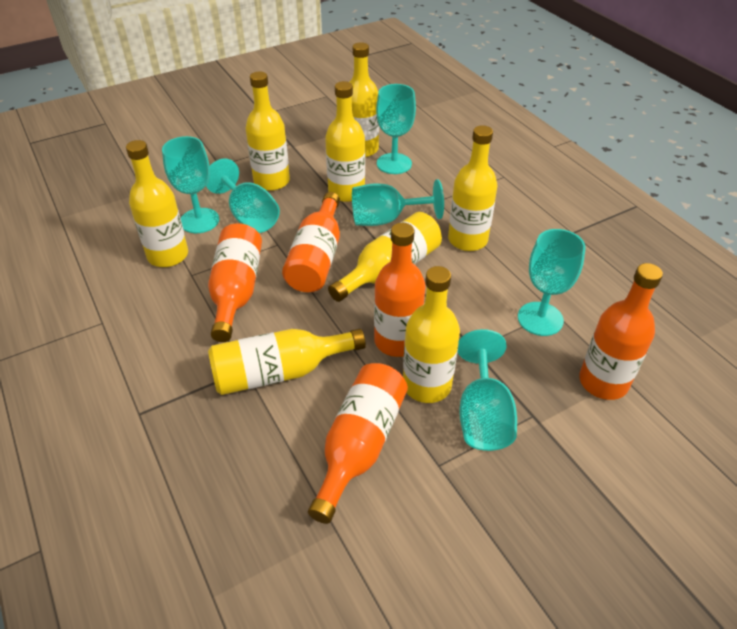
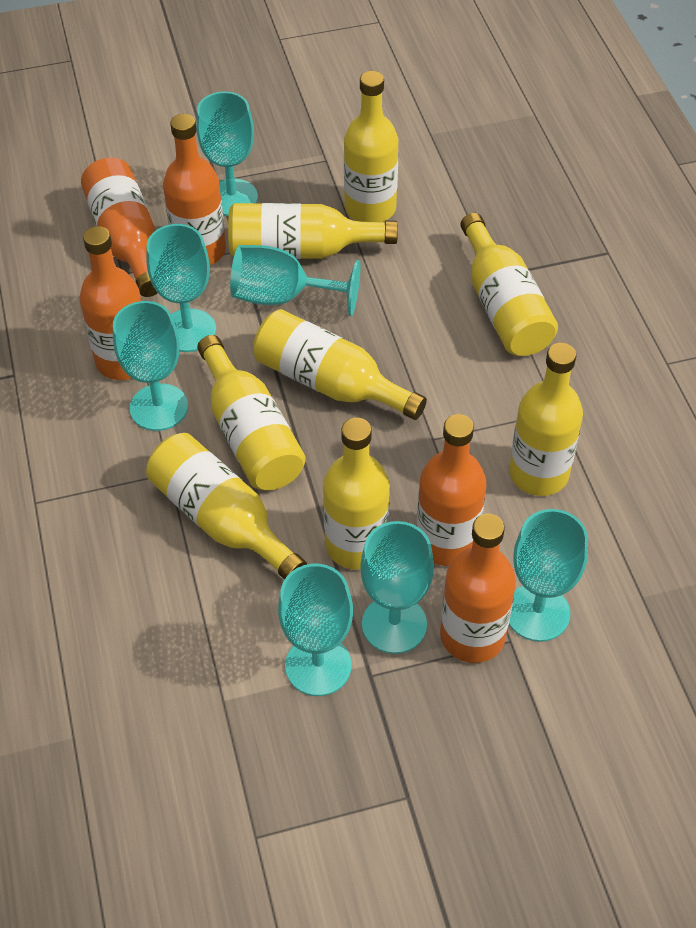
turquoise goblet: [162,136,219,233] [206,158,280,233] [352,179,444,226] [376,84,416,174] [458,329,517,451] [518,229,585,336] = 6 -> [113,301,188,431] [146,224,216,352] [196,92,258,216] [230,245,361,316] [278,564,353,696] [360,521,434,654] [509,509,588,642] = 7

